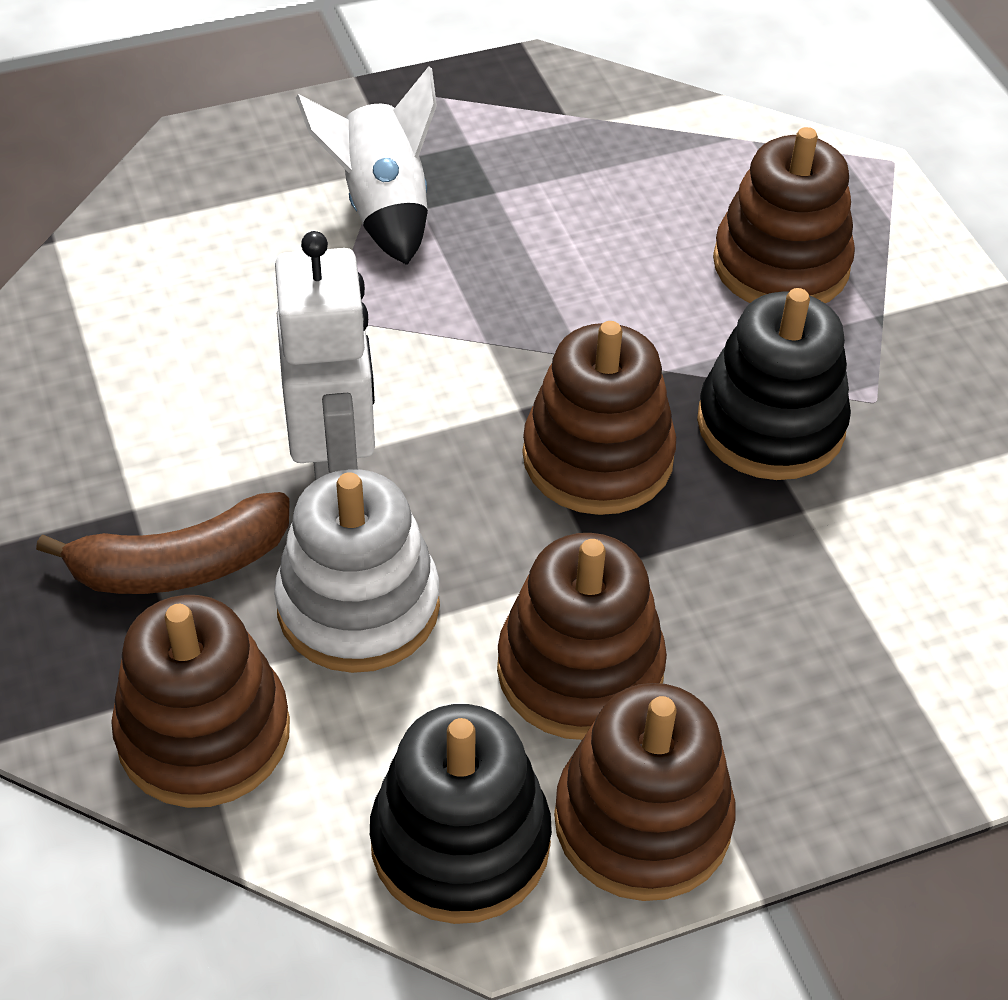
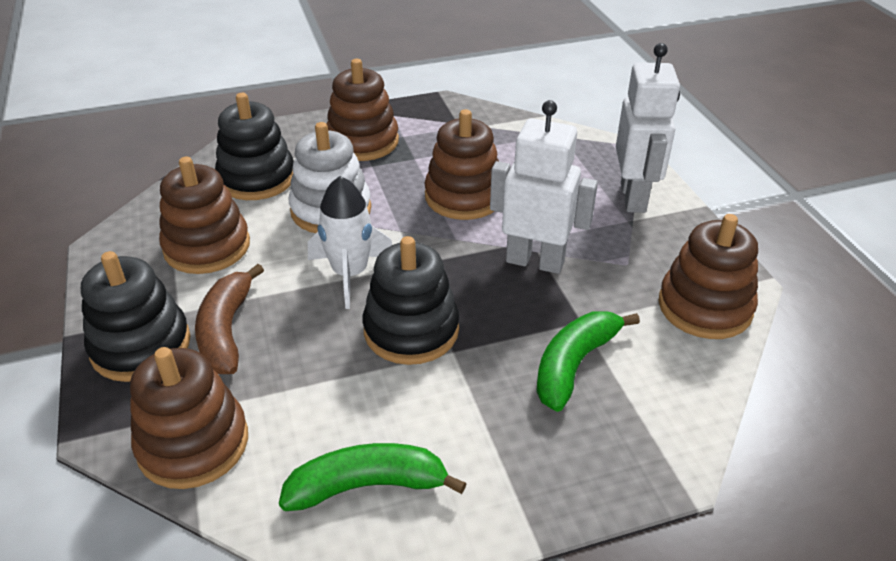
black stacking toy: [370,704,552,924] [697,288,851,480] = 2 -> [81,251,191,382] [215,93,294,200] [363,236,459,365] = 3
green banana: none = 0 -> [279,443,467,511] [536,311,640,412] = 2
white robot: [275,231,375,480] = 1 -> [490,100,598,274] [616,43,680,213] = 2

